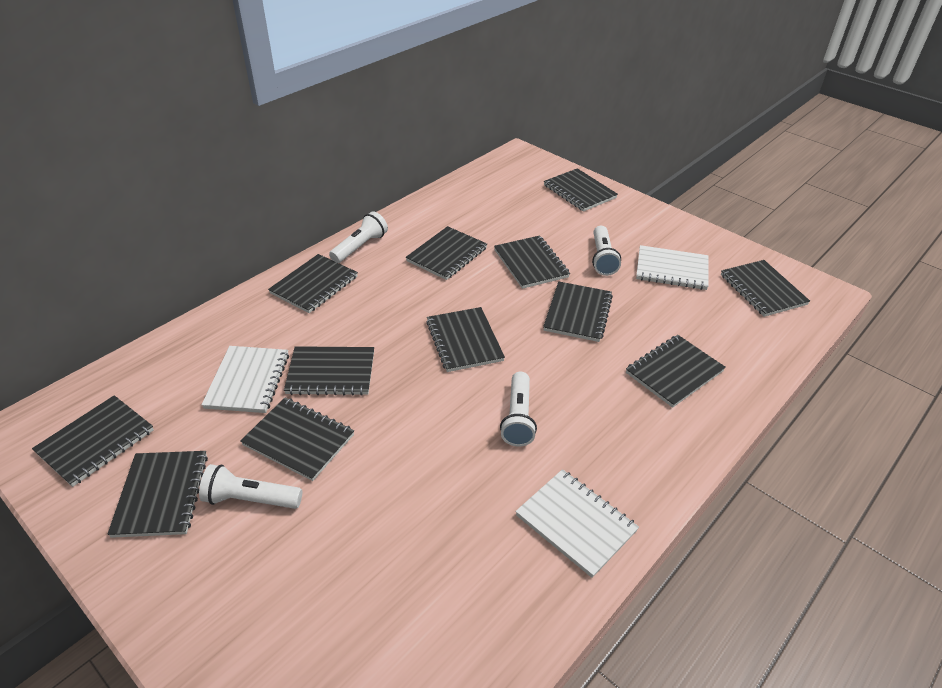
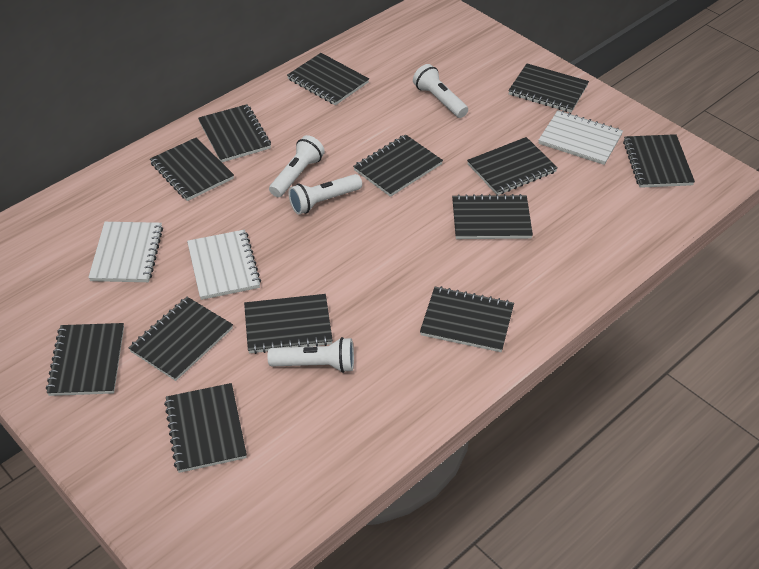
black notebook: [32,395,154,487] [107,451,208,538] [240,398,354,481] [268,254,358,313] [284,346,374,396] [406,226,487,280] [426,307,505,372] [494,236,570,289] [543,281,613,342] [544,168,618,212] [626,335,726,408] [721,260,810,317] = 12 -> [46,323,124,396] [129,297,233,381] [150,137,234,201] [164,383,247,473] [198,104,271,162] [244,294,333,354] [287,53,369,105] [353,134,443,197] [420,286,514,352] [452,194,533,239] [467,137,558,195] [508,64,589,113] [623,134,695,188] = 13

